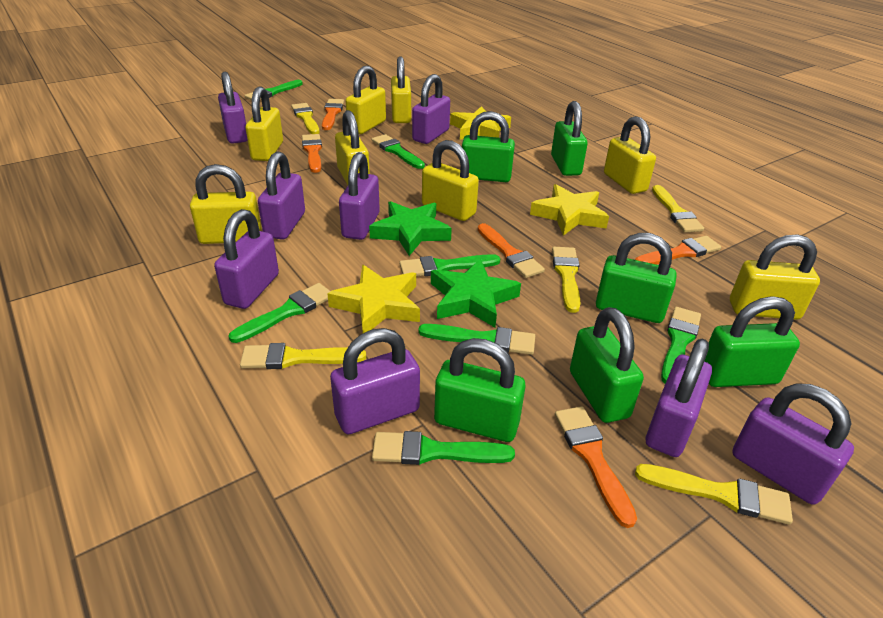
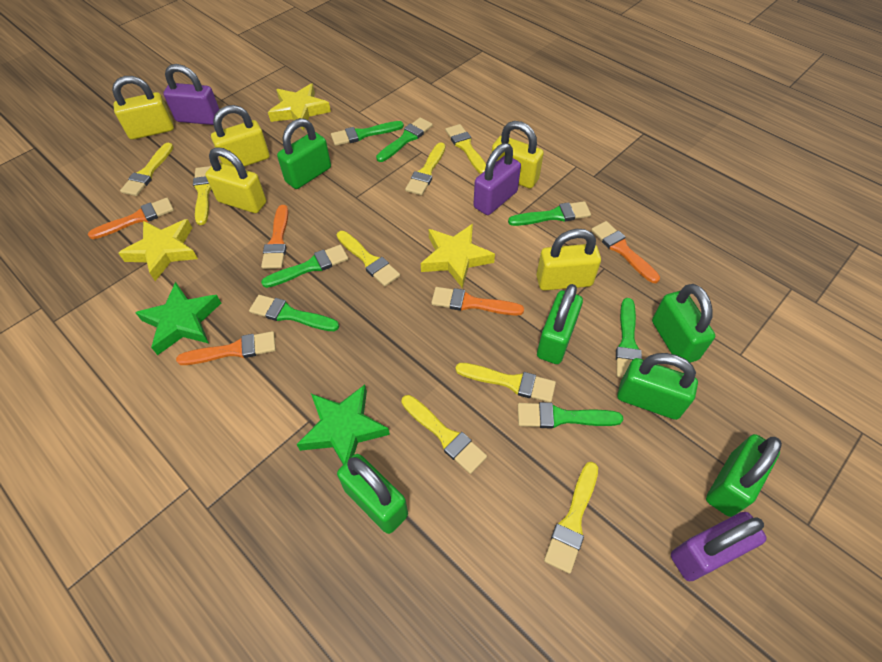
purple padlock: [214,209,279,309] [218,72,248,143] [258,151,305,240] [330,328,420,434] [339,152,380,240] [412,74,450,144] [646,339,712,457] [732,383,854,505] = 8 -> [163,64,219,125] [473,143,521,215] [671,512,767,581] = 3
yellow brush: [240,343,366,369] [291,103,320,134] [552,247,580,313] [635,464,793,525] [652,185,704,233] = 5 -> [120,143,173,196] [193,166,211,225] [337,231,400,287] [401,395,487,474] [405,142,445,195] [445,124,486,174] [456,363,556,403] [544,462,598,574] = 8
yellow padlock: [190,164,261,244] [246,86,283,161] [335,110,370,185] [346,66,386,134] [391,56,411,123] [422,140,479,221] [604,116,656,194] [730,234,820,320] = 8 -> [112,76,174,140] [205,147,266,213] [211,105,270,167] [492,121,544,189] [537,229,601,291] = 5

